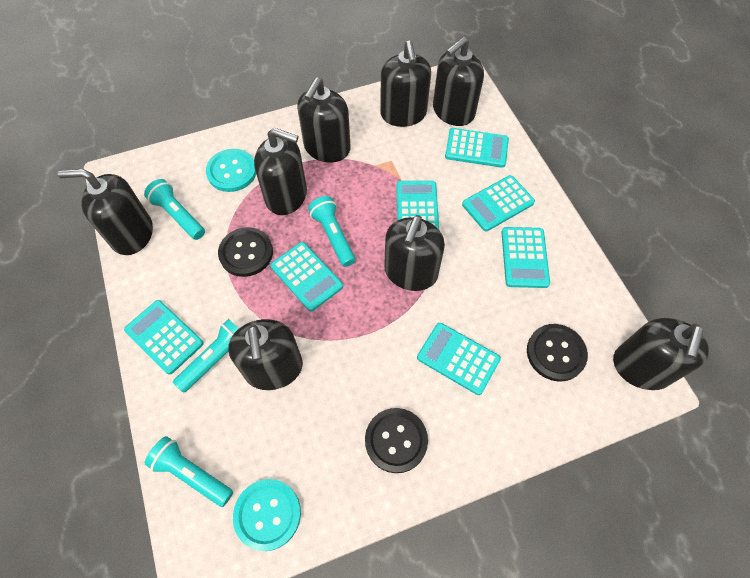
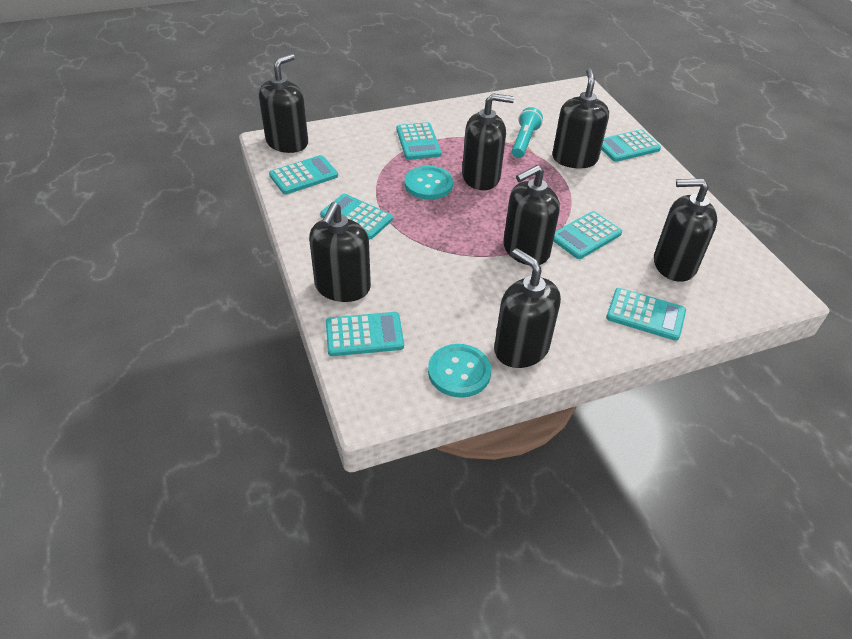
black button: [218,227,273,277] [365,408,428,473] [527,324,588,382] = 3 -> none = 0
black soap dispenser: [58,169,153,255] [228,319,303,390] [254,128,307,215] [297,77,351,163] [380,41,431,127] [384,215,445,291] [433,37,484,126] [613,318,709,390] = 8 -> [259,54,308,153] [309,202,371,302] [462,93,514,190] [494,248,561,368] [503,165,560,265] [552,68,609,168] [654,178,717,282] = 7
turquoise flashlight: [144,179,205,240] [145,436,233,507] [173,319,239,393] [308,196,356,267] = 4 -> [512,107,543,158] = 1

